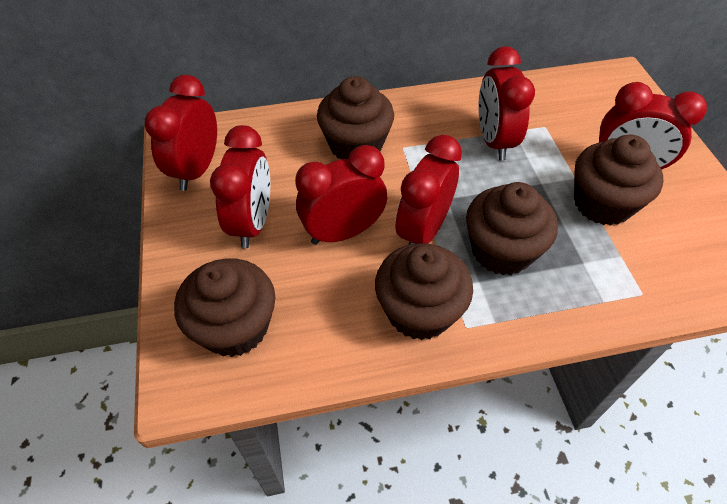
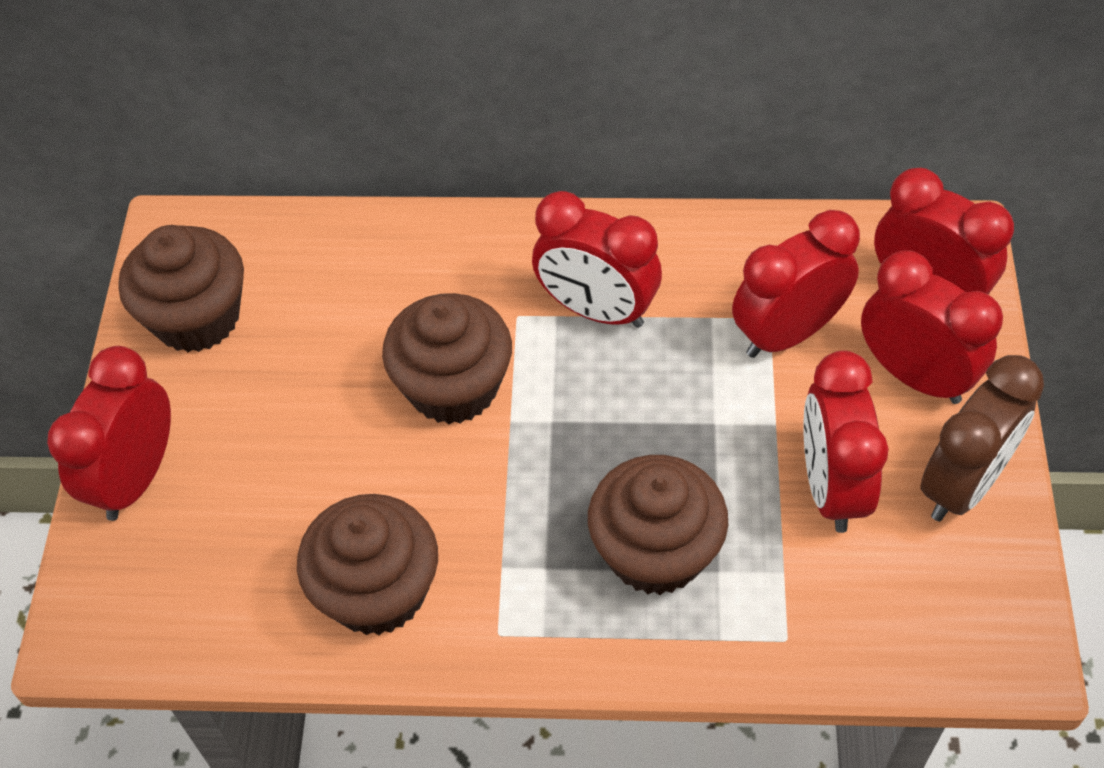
brown clock: none = 0 -> [920,355,1044,521] = 1
brown cupcake: [174,258,275,357] [317,76,394,159] [375,243,473,340] [466,182,558,275] [574,134,663,226] = 5 -> [118,225,244,352] [297,494,438,635] [382,293,512,424] [588,455,728,595] = 4

